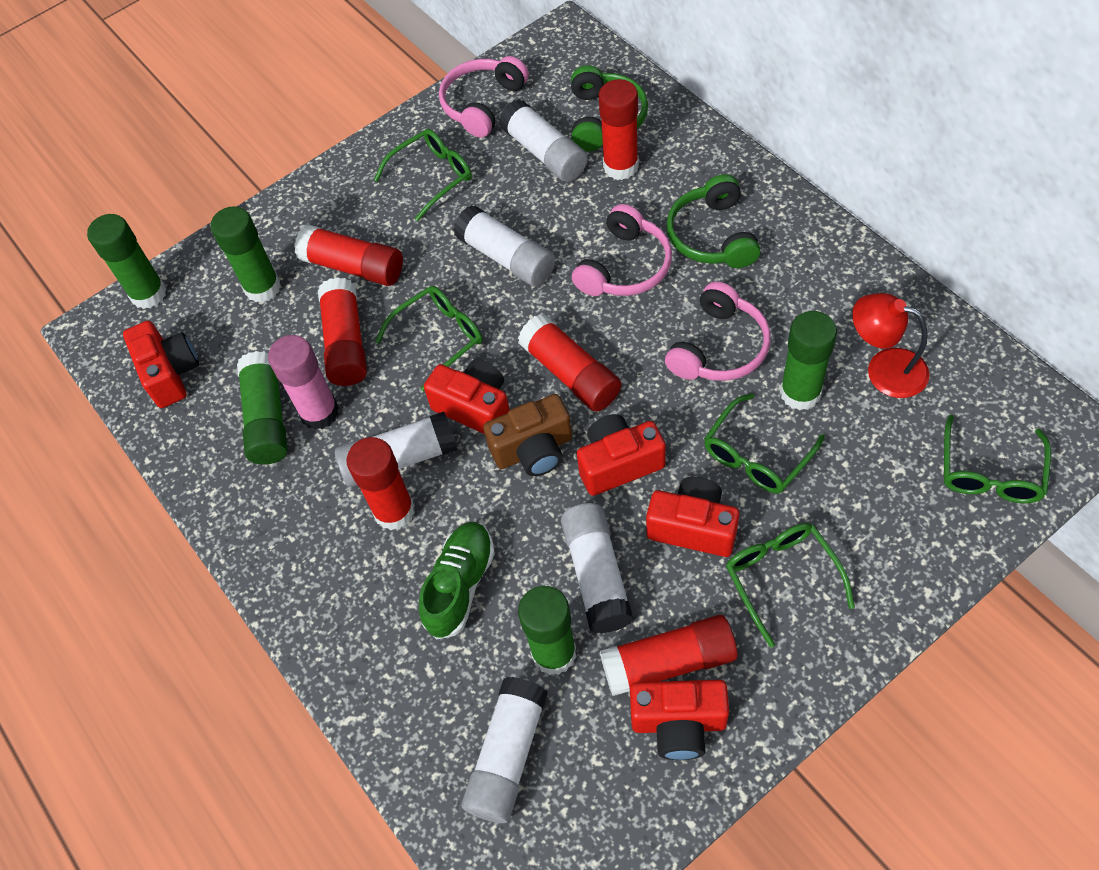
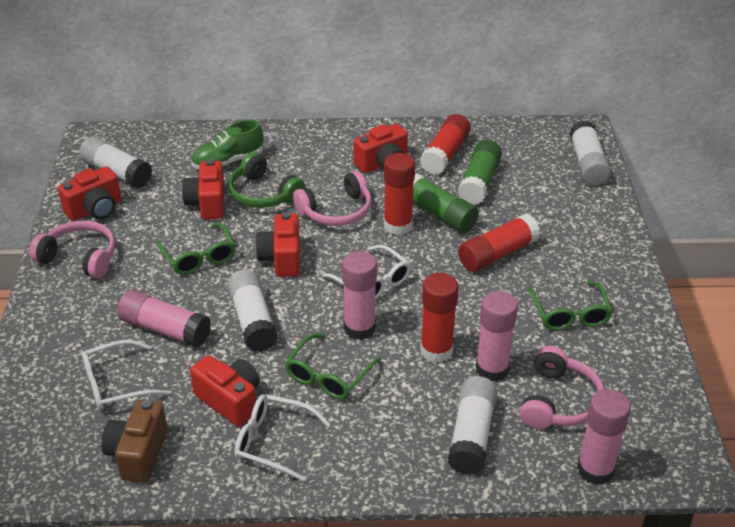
green glasses: [374,129,472,221] [375,286,483,392] [704,393,825,493] [726,523,855,648] [944,415,1051,503] = 5 -> [157,223,236,275] [285,334,381,399] [528,281,613,330] = 3
green glue stick: [87,214,167,309] [211,206,281,303] [237,351,288,465] [518,586,576,675] [780,311,837,410] = 5 -> [413,173,479,233] [458,140,502,205] = 2
green headphones: [571,65,648,152] [666,174,761,268] = 2 -> [228,152,306,208] = 1
pink glue stick: [268,335,339,430] = 1 -> [117,290,211,347] [342,251,377,340] [476,291,518,382] [577,389,631,485] = 4
red glue stick: [294,225,403,286] [318,277,367,386] [346,437,415,530] [518,314,621,412] [599,79,639,180] [600,615,737,696] = 6 -> [384,153,415,235] [420,114,471,175] [420,273,459,363] [458,213,540,272] = 4
red lamp: [852,293,930,398] = 1 -> none = 0
white glasses: none = 0 -> [82,340,169,410] [235,394,330,482] [322,244,411,300] = 3
white glue stick: [335,412,457,487] [454,205,555,286] [462,677,548,823] [499,99,588,182] [561,503,634,634] = 5 -> [79,137,152,188] [227,270,278,352] [448,376,497,475] [570,121,611,185] = 4

